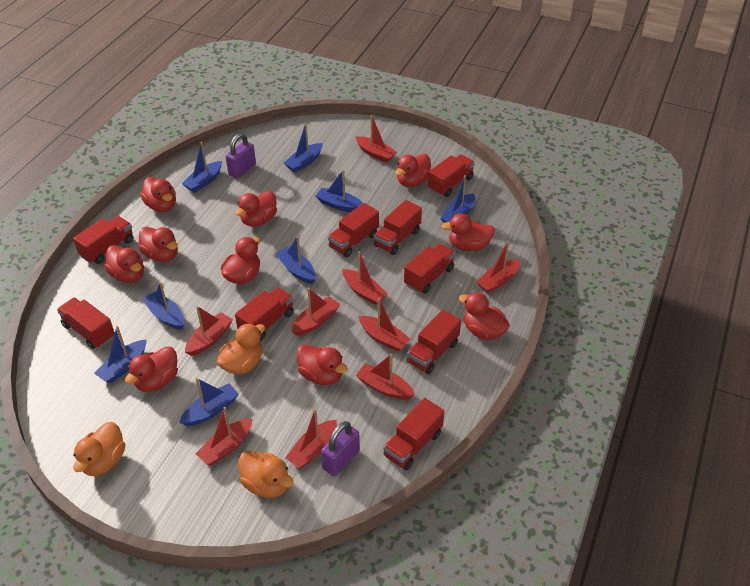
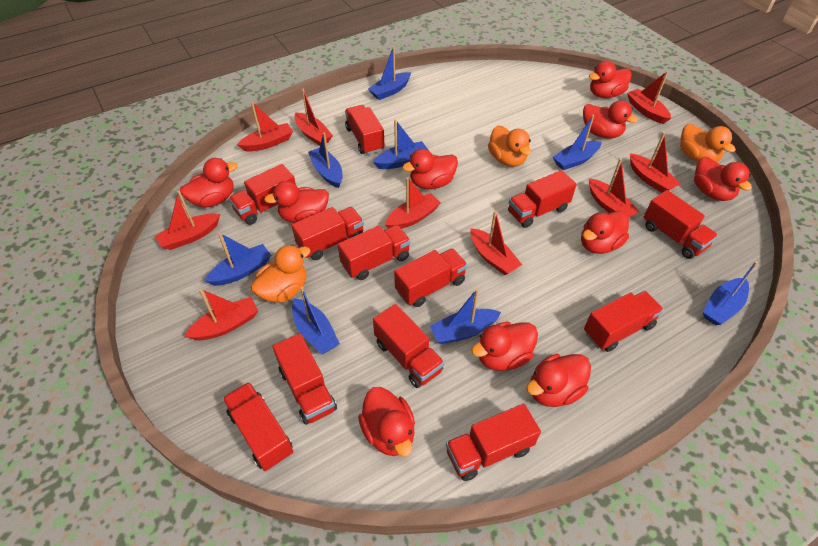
purple padlock: [225,133,256,178] [321,421,360,476] = 2 -> none = 0
red truck: [57,297,115,349] [73,216,134,264] [235,287,294,341] [328,203,379,257] [374,200,422,255] [383,398,444,470] [404,244,455,293] [407,310,461,374] [428,154,475,197] = 9 -> [222,382,293,471] [229,164,296,225] [272,333,337,425] [292,207,364,260] [338,225,411,280] [345,105,385,155] [373,304,444,388] [394,248,468,307] [446,404,541,481] [508,170,577,228] [584,291,664,352] [644,190,718,259] = 12

